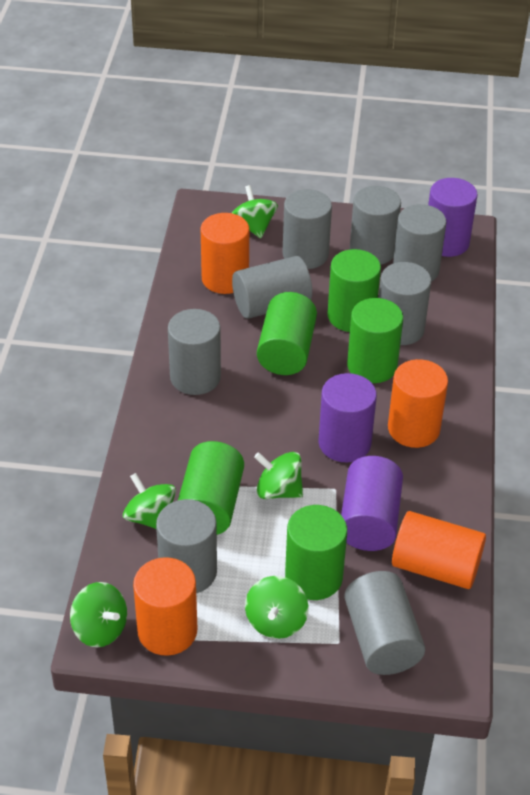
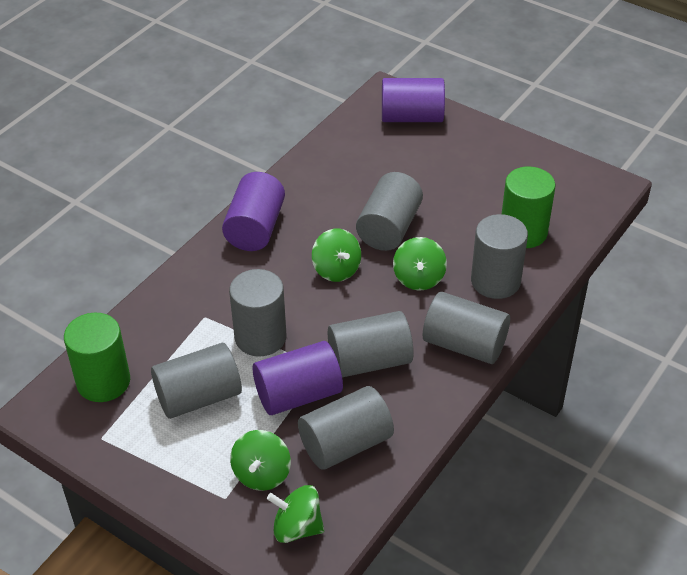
green cylinder: [178,441,244,535] [257,292,317,375] [285,505,347,600] [327,249,381,332] [347,298,403,383] = 5 -> [64,313,130,402] [502,166,556,248] = 2
green spinning top: [70,582,127,647] [123,473,176,529] [232,185,278,238] [245,576,309,639] [254,452,303,499] = 5 -> [230,430,291,491] [267,485,324,543] [312,229,361,282] [393,237,447,291] = 4
grey cylinder: [156,499,217,593] [168,309,221,395] [232,256,312,319] [283,189,332,269] [344,571,425,675] [350,186,401,265] [379,262,431,345] [393,204,446,282] = 8 -> [151,343,242,419] [229,269,287,357] [298,386,394,470] [328,311,414,378] [356,172,423,251] [423,292,510,364] [471,214,528,299] = 7
orange cylinder: [133,557,197,656] [201,213,249,294] [388,359,448,448] [392,511,486,589] = 4 -> none = 0

